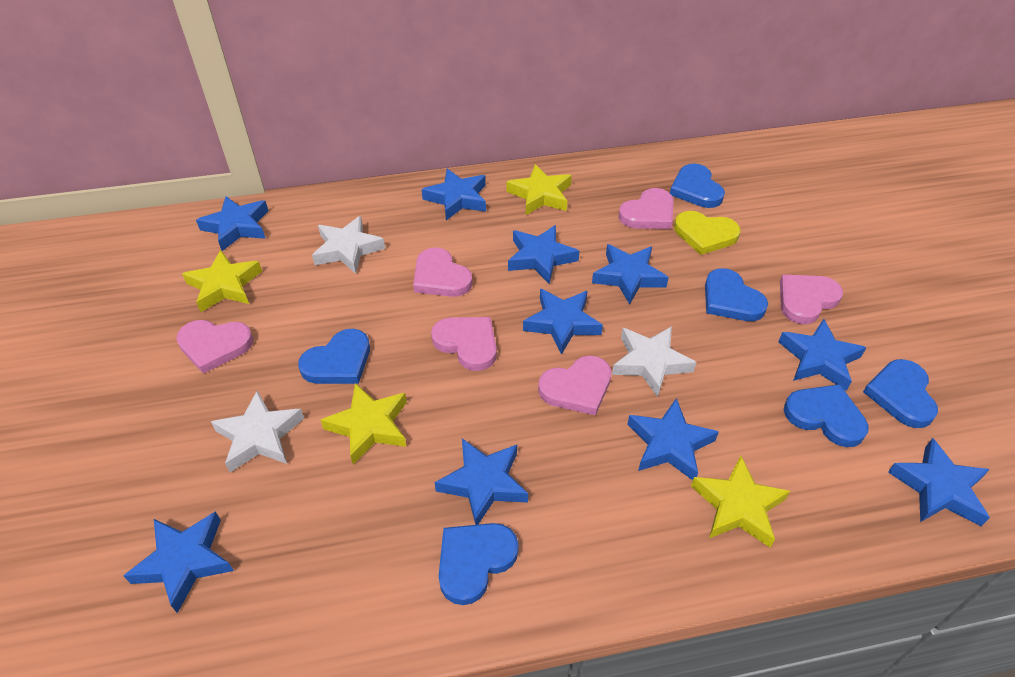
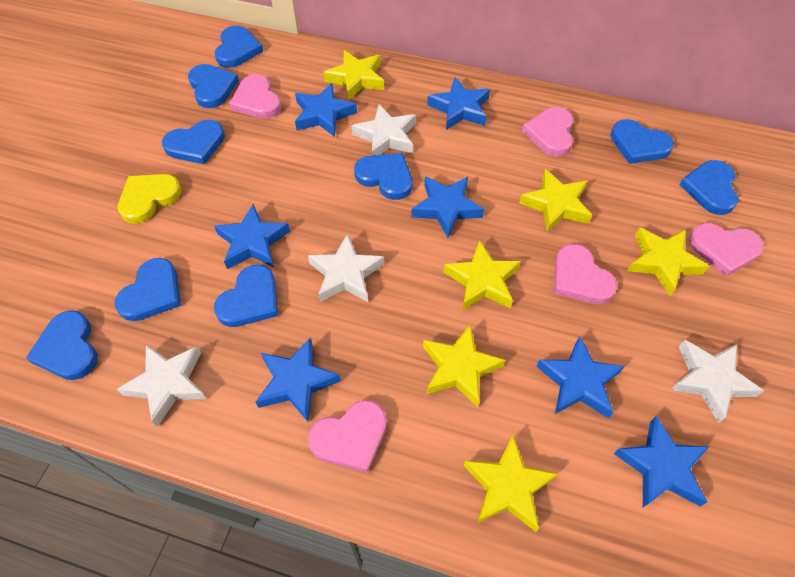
blue heart: [298,329,370,384] [439,523,519,605] [670,164,725,208] [705,268,768,321] [784,384,869,447] [863,359,938,428] = 6 -> [26,310,98,380] [114,258,181,321] [162,120,225,164] [188,64,239,108] [214,265,278,327] [215,26,263,68] [354,153,412,200] [610,119,674,164] [679,160,739,215] = 9
blue star: [124,511,234,613] [196,196,268,251] [422,168,486,220] [435,438,528,525] [508,225,579,284] [523,288,603,355] [592,244,669,305] [627,398,719,480] [778,319,867,391] [888,438,990,526] = 10 -> [214,204,290,269] [256,337,341,422] [295,83,357,137] [411,177,484,238] [427,77,490,130] [536,336,625,418] [614,416,709,507] = 7
pink heart: [176,320,253,373] [413,247,472,297] [431,317,497,371] [538,355,612,415] [618,188,674,229] [780,275,843,324] = 6 -> [229,74,282,119] [308,400,387,473] [522,107,573,156] [554,244,617,304] [689,223,764,276] = 5
white star: [211,390,304,472] [312,216,385,274] [612,326,696,397] = 3 -> [117,344,207,427] [308,234,384,302] [352,105,416,156] [670,340,764,423] = 4
yellow star: [182,250,262,312] [321,383,407,464] [506,164,572,215] [691,456,790,548] = 4 -> [323,50,384,100] [423,324,505,407] [444,240,521,310] [464,435,558,532] [519,169,592,233] [627,228,709,296] = 6

